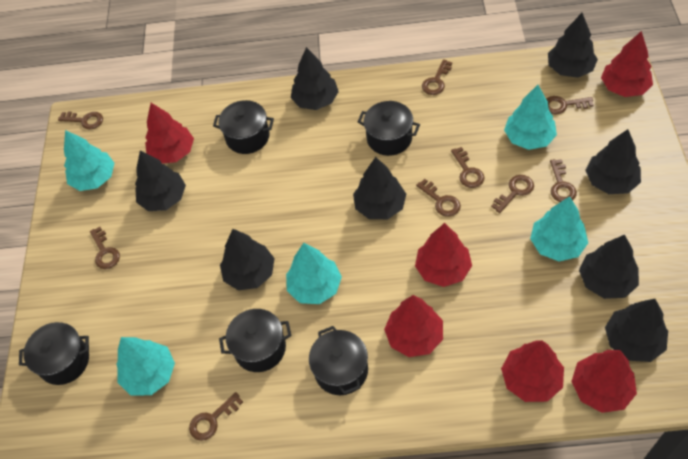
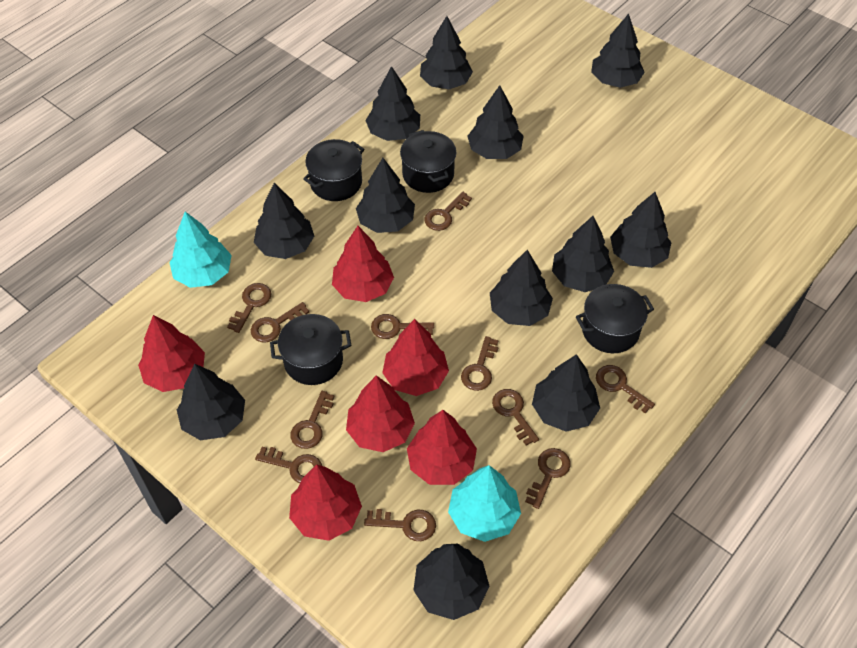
black pot: [19,322,89,385] [213,100,274,154] [219,309,292,372] [309,326,368,395] [357,101,420,156] = 5 -> [270,314,352,385] [303,139,364,201] [400,130,456,193] [576,284,654,353] = 4
black tree: [135,150,186,211] [220,229,275,290] [291,47,339,110] [353,157,406,219] [548,13,598,78] [579,235,639,299] [585,129,641,194] [605,299,668,362] = 8 -> [177,364,245,440] [254,183,314,259] [356,158,415,233] [365,66,420,141] [413,544,490,620] [420,16,473,89] [468,85,524,159] [490,250,553,326] [532,354,600,432] [552,216,614,292] [591,14,645,88] [610,192,672,268] = 12
brown key: [58,111,103,129] [90,227,120,269] [189,392,243,441] [416,179,461,217] [422,59,452,95] [451,147,484,188] [491,175,534,213] [546,96,594,115] [550,159,577,202] = 9 -> [227,283,271,333] [251,302,309,342] [255,447,322,483] [290,391,334,449] [364,509,436,541] [371,314,434,339] [424,192,472,231] [461,336,498,391] [492,389,539,446] [525,448,571,509] [596,365,655,414] = 11
turquoise tree: [64,130,115,191] [116,337,175,396] [286,243,342,304] [504,85,557,150] [530,196,588,262] = 5 -> [169,212,232,288] [448,465,521,542] = 2

